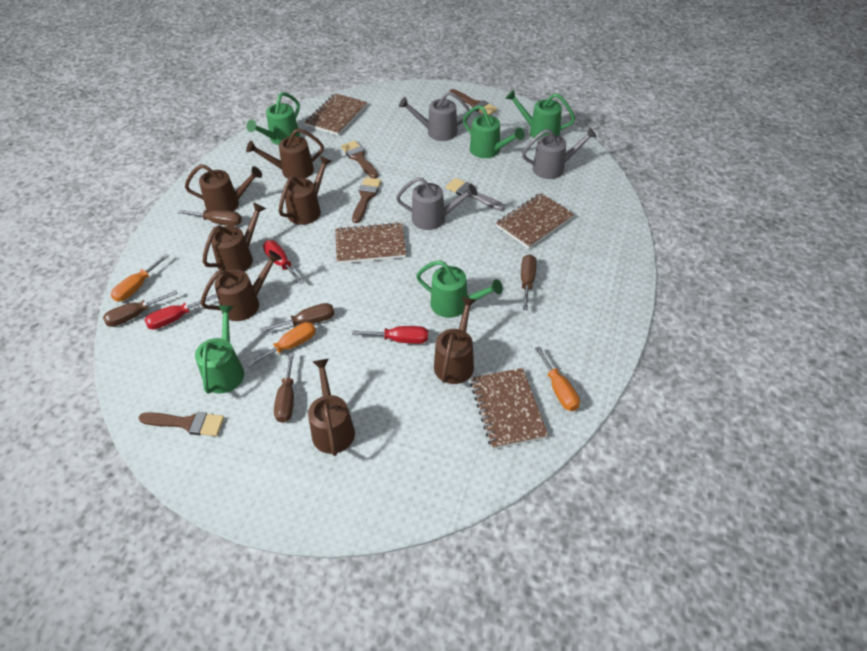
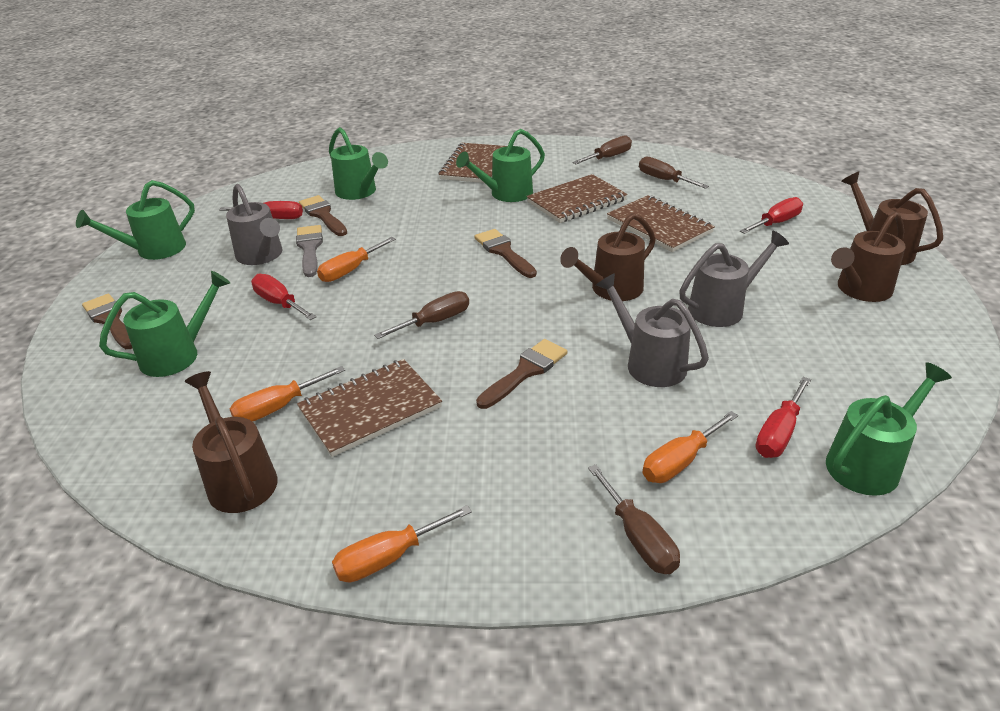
brown screwdriver: [103,291,178,327] [178,210,242,226] [260,303,334,332] [274,353,294,423] [521,254,537,310] = 5 -> [374,291,469,339] [573,135,632,164] [588,465,680,574] [639,156,709,189] = 4
brown watering can: [185,164,262,212] [201,250,282,321] [203,202,266,272] [246,128,324,179] [279,156,332,225] [308,359,355,456] [434,297,476,384] = 7 -> [185,371,278,513] [560,213,656,301] [831,212,906,302] [841,171,943,265] = 4
orange screwdriver: [111,254,169,302] [246,322,316,367] [535,346,580,411] = 3 -> [230,366,345,422] [317,237,396,282] [332,505,472,582] [642,411,738,483] = 4
red screwdriver: [144,293,217,330] [263,240,304,284] [352,326,428,344] = 3 -> [219,201,303,219] [251,274,316,320] [740,197,803,234] [756,377,811,458] = 4

